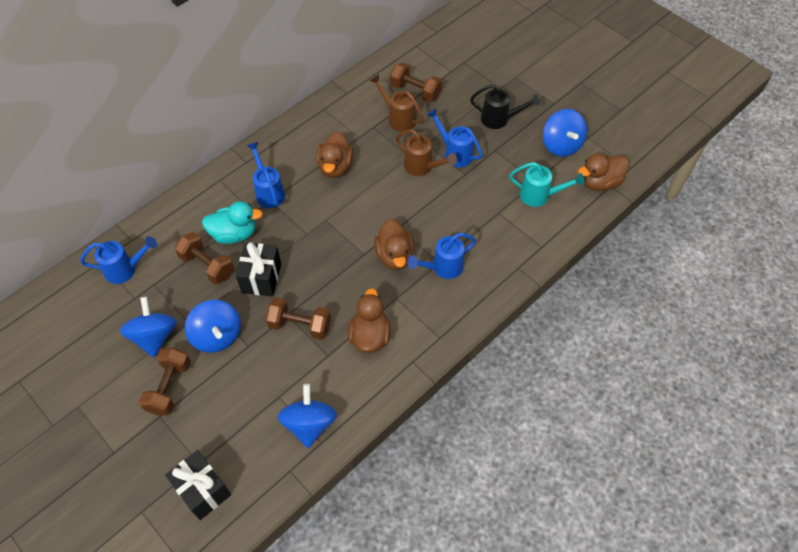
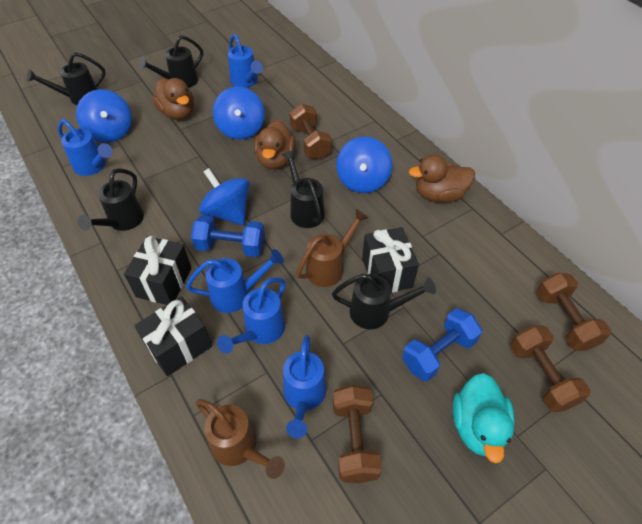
black gift: [165,450,231,520] [236,242,281,297] = 2 -> [124,236,192,305] [134,296,212,376] [362,227,419,293] = 3
black watering can: [470,84,540,129] = 1 -> [27,52,106,105] [77,168,144,231] [138,35,203,88] [281,150,325,228] [332,274,436,330] = 5
blue dumbbell: none = 0 -> [191,215,265,257] [402,308,482,382] = 2
blue watering can: [80,236,157,284] [247,142,285,208] [407,233,476,279] [427,108,483,167] = 4 -> [58,119,113,176] [186,249,284,313] [217,277,286,354] [228,34,263,88] [283,335,326,438] = 5
brown duck: [316,131,354,178] [348,288,391,353] [374,219,415,270] [578,154,629,191] = 4 -> [152,78,194,119] [254,120,296,169] [409,154,475,202] = 3
turquoise watering can: [509,162,585,207] = 1 -> none = 0

